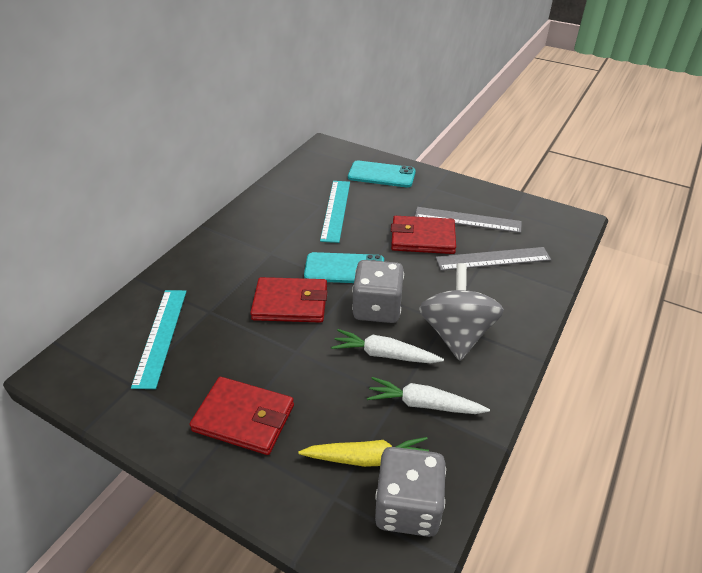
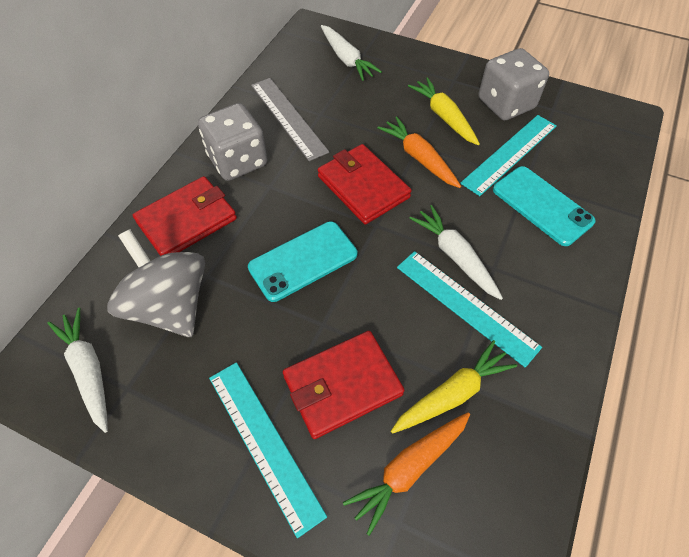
grey ruler: [415,207,522,233] [435,247,551,271] = 2 -> [251,78,329,161] = 1
orange carrot: none = 0 -> [343,412,470,536] [377,116,461,188] = 2
turquoise ruler: [131,290,187,389] [320,181,350,243] = 2 -> [209,362,327,538] [397,251,542,368] [460,115,557,196] = 3
white carrot: [331,329,444,363] [367,377,490,414] = 2 -> [47,308,108,433] [321,25,382,81] [409,205,503,300] = 3
yellow carrot: [298,437,429,467] = 1 -> [391,340,517,434] [408,77,480,145] = 2

